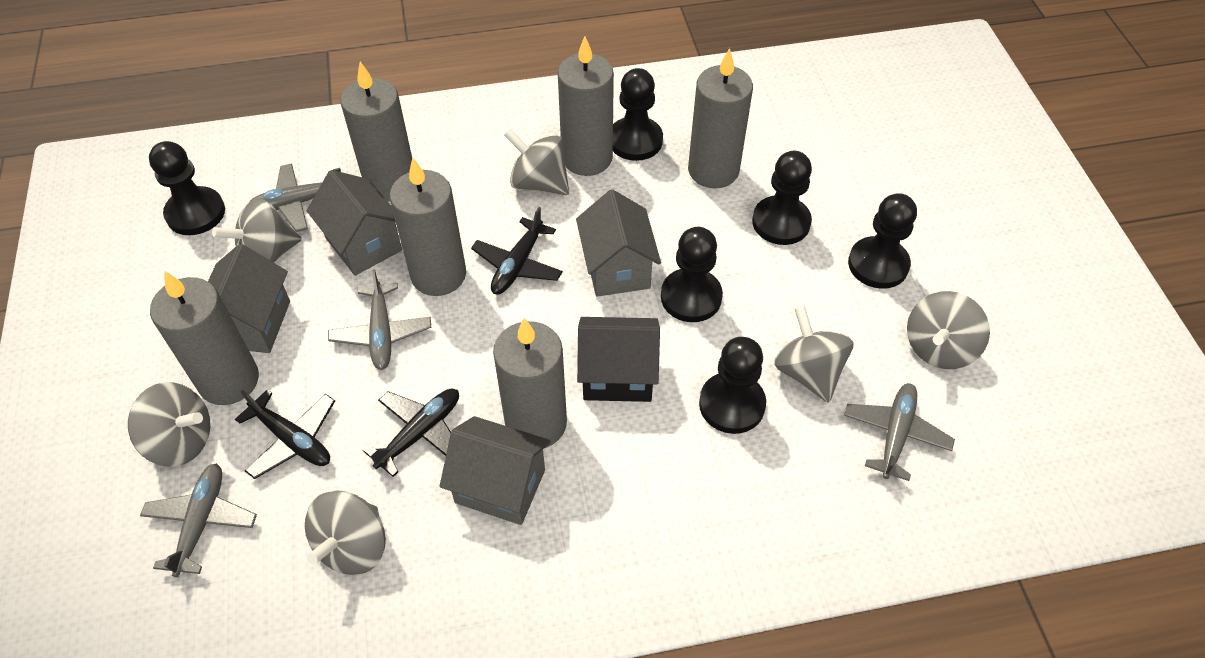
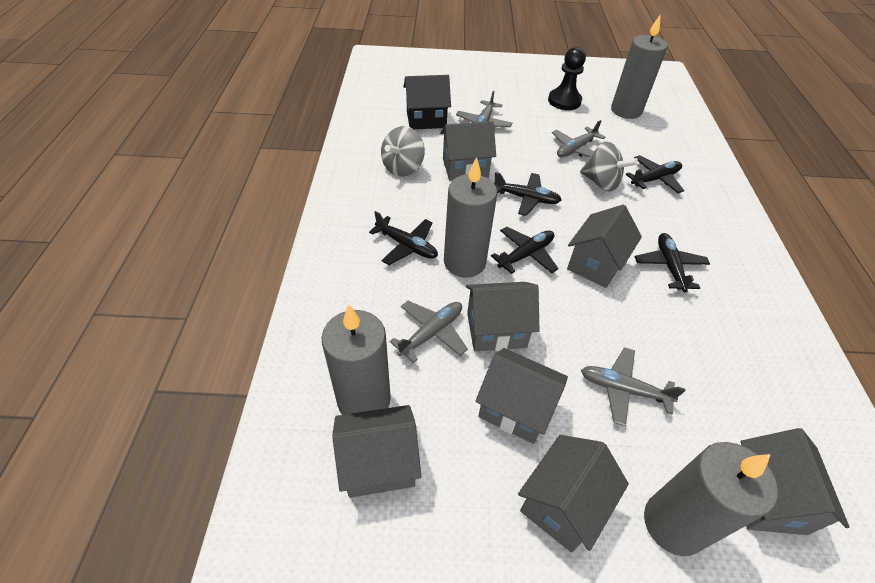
black pawn: [149,141,225,235] [613,68,663,161] [661,227,723,322] [699,337,766,434] [752,151,812,245] [848,193,917,289] = 6 -> [548,47,586,110] = 1
black plane: [235,389,335,479] [363,389,459,477] [471,207,563,294] = 3 -> [369,211,438,265] [491,227,559,274] [494,172,561,216] [625,155,684,193] [635,233,710,292] = 5
grey candle: [150,271,259,405] [341,62,412,202] [390,158,466,296] [493,318,567,448] [558,36,614,176] [688,48,753,188] = 6 -> [322,304,391,415] [444,157,497,278] [611,15,668,119] [644,442,778,556] = 4
grey house: [208,244,290,353] [306,170,402,276] [440,416,551,525] [576,189,661,297] = 4 -> [332,405,421,498] [440,121,496,181] [466,282,540,351] [475,348,568,444] [518,435,629,553] [567,205,642,288] [741,428,849,535] = 7
grey spinning top: [128,382,210,467] [212,198,302,263] [305,491,386,575] [504,129,569,195] [774,306,854,403] [907,291,990,369] = 6 -> [381,126,425,177] [580,141,638,191] = 2

